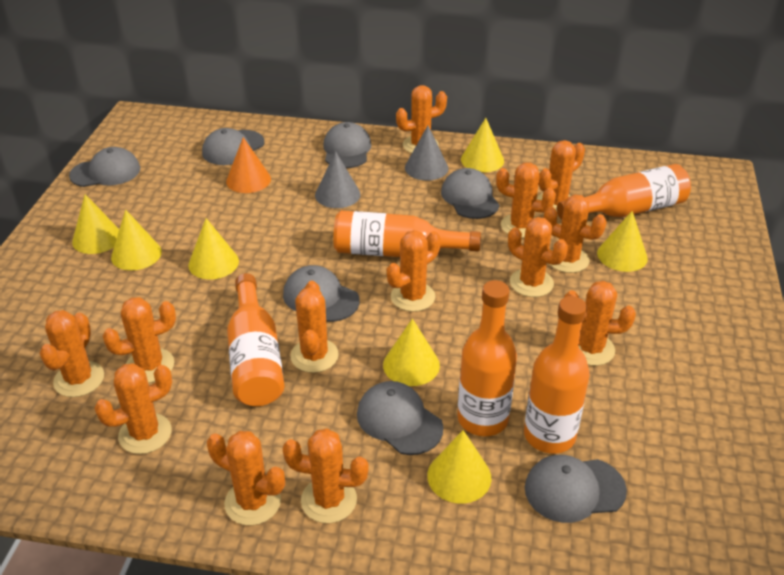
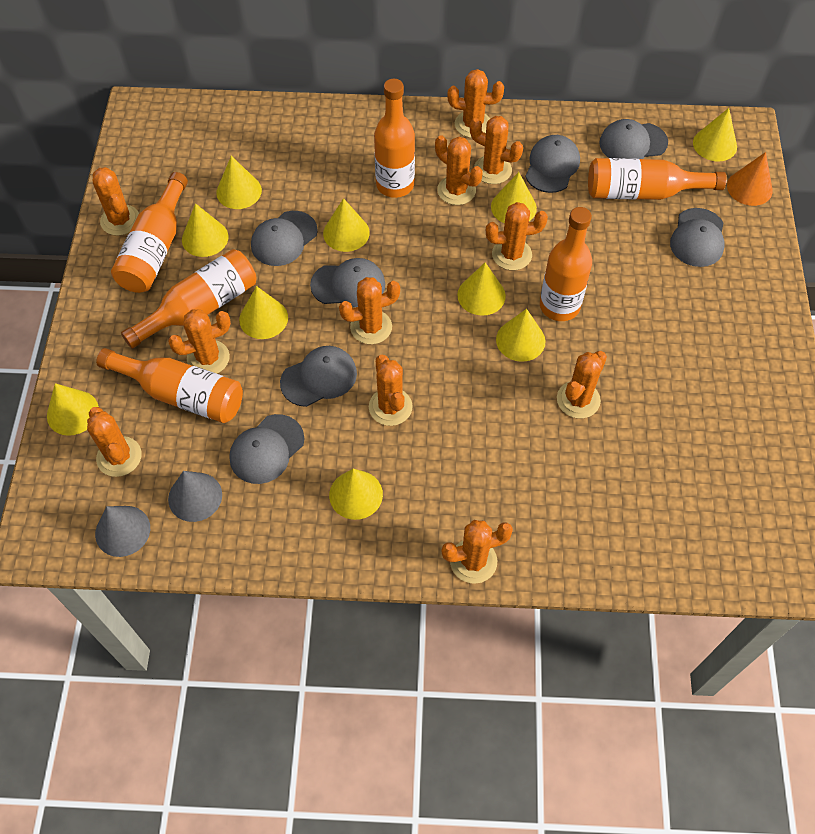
orange bottle: [227,273,285,406] [333,211,481,257] [457,280,517,436] [524,296,590,454] [557,164,691,220] = 5 -> [96,348,243,423] [111,172,188,293] [121,249,257,349] [374,79,415,198] [540,207,592,321] [588,158,727,200] = 6
orange cactus: [40,310,104,397] [94,363,172,454] [103,297,176,383] [207,431,285,525] [283,428,369,523] [290,281,339,373] [387,230,441,312] [396,85,447,153] [496,163,556,238] [508,217,568,297] [537,140,585,211] [544,194,607,273] [564,281,636,366] = 13 -> [87,407,142,477] [93,167,139,236] [168,309,231,374] [339,277,400,344] [369,355,413,426] [435,135,483,205] [441,520,513,584] [447,69,504,138] [470,116,523,184] [486,202,548,270] [557,351,607,419] = 11
yellow cone: [72,194,119,254] [111,209,162,271] [188,218,239,280] [383,318,440,386] [427,430,491,504] [461,118,504,172] [597,211,648,272] = 7 -> [47,383,99,436] [182,203,228,257] [216,156,262,209] [239,286,288,339] [323,198,370,252] [329,469,383,520] [457,262,506,316] [491,172,537,224] [496,309,546,362] [693,108,737,161] = 10

